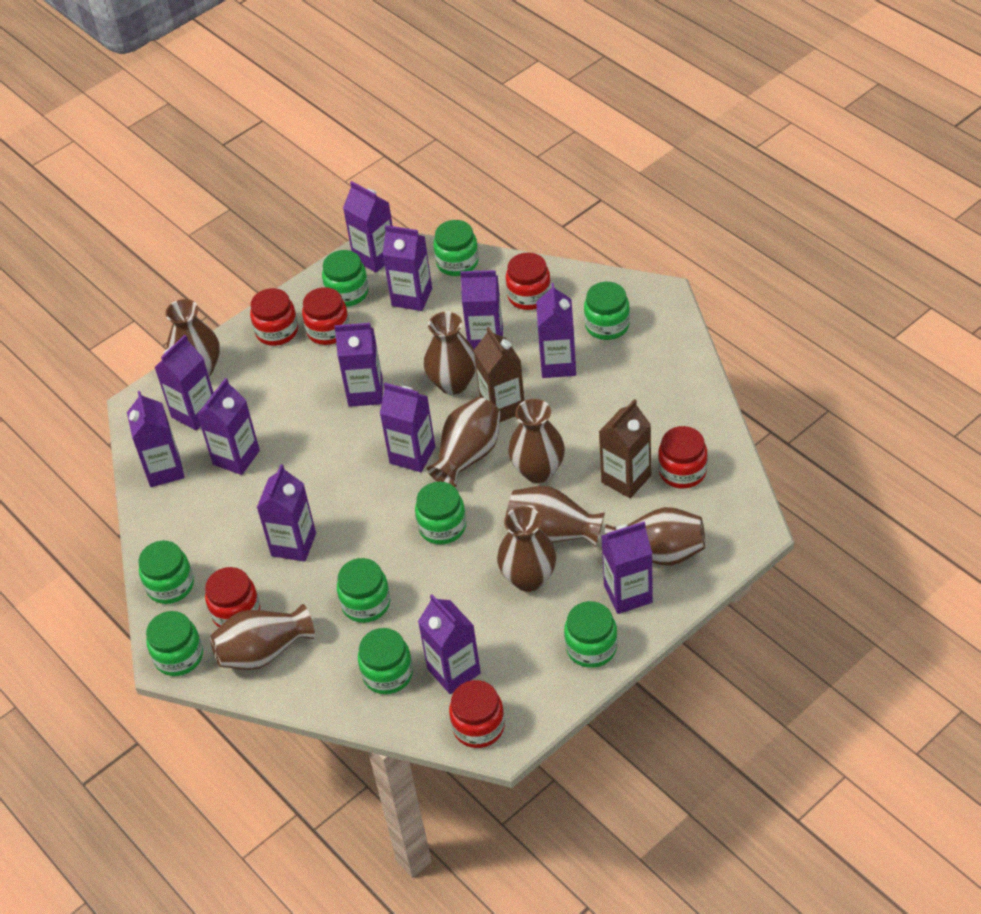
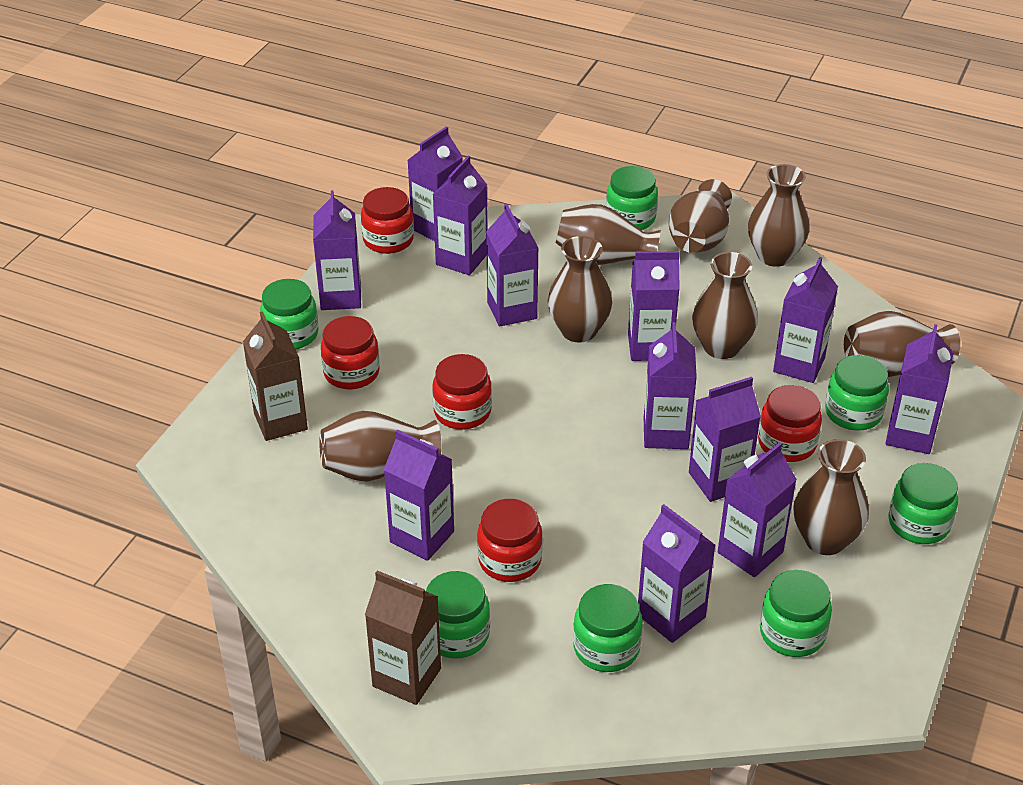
green jar: [139,541,194,604] [146,611,203,676] [322,250,369,307] [337,558,390,623] [358,628,413,694] [415,482,466,544] [434,220,479,276] [564,601,617,668] [584,282,630,340] = 9 -> [260,279,318,350] [426,571,490,659] [573,584,643,672] [606,166,658,230] [760,570,832,657] [825,355,889,431] [888,463,958,544] = 7
red jar: [205,567,260,627] [250,288,298,346] [302,287,350,345] [449,680,505,748] [506,252,551,310] [658,426,708,489] = 6 -> [321,316,380,390] [361,187,414,254] [432,354,492,430] [477,499,543,582] [758,385,822,462] = 5

